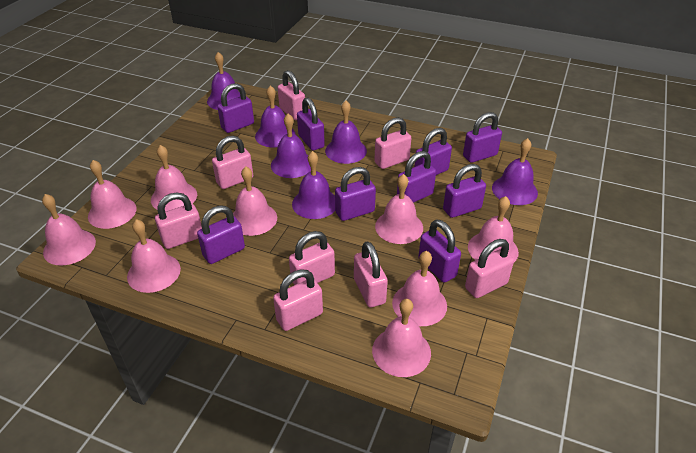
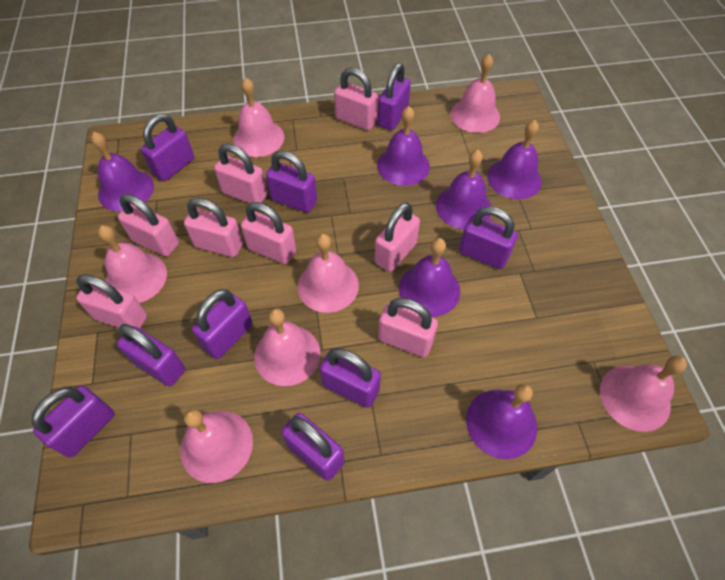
pink bell: [42,194,96,265] [88,160,137,229] [127,219,181,293] [151,145,197,212] [233,166,277,236] [372,299,431,377] [375,174,423,244] [392,251,447,326] [468,196,519,262] = 9 -> [98,225,167,303] [180,409,253,483] [233,78,284,157] [254,308,320,386] [298,234,359,313] [450,54,500,133] [600,355,687,432] = 7

